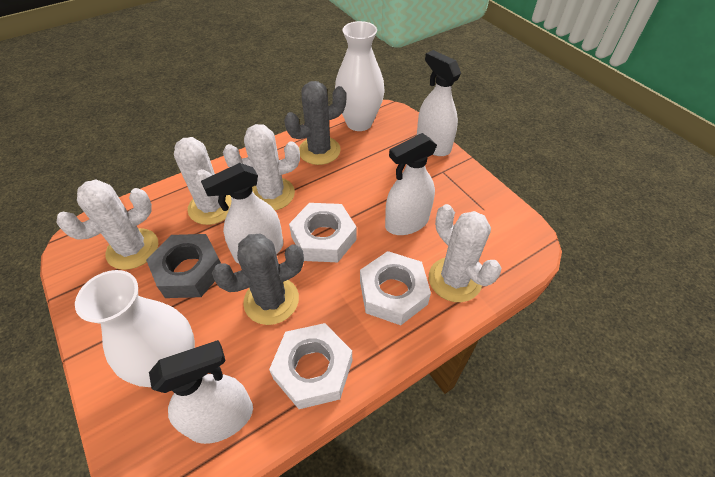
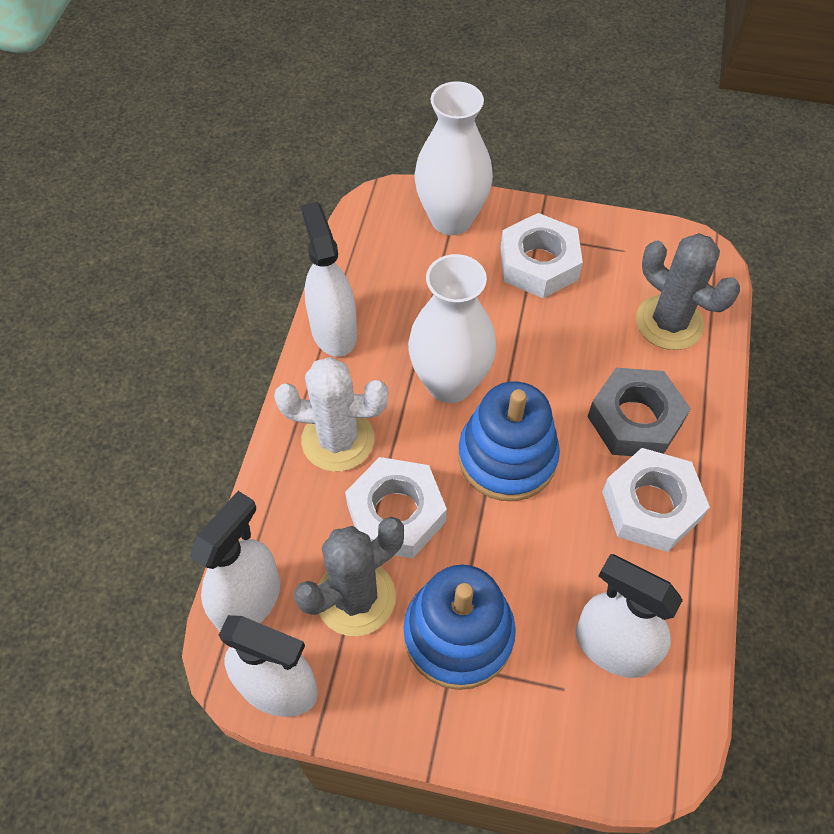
blue stacking toy: none = 0 -> [404,565,516,690] [458,381,560,501] = 2
white cactus: [56,179,159,270] [174,137,231,225] [223,124,300,210] [429,204,501,302] = 4 -> [274,357,388,472] = 1

